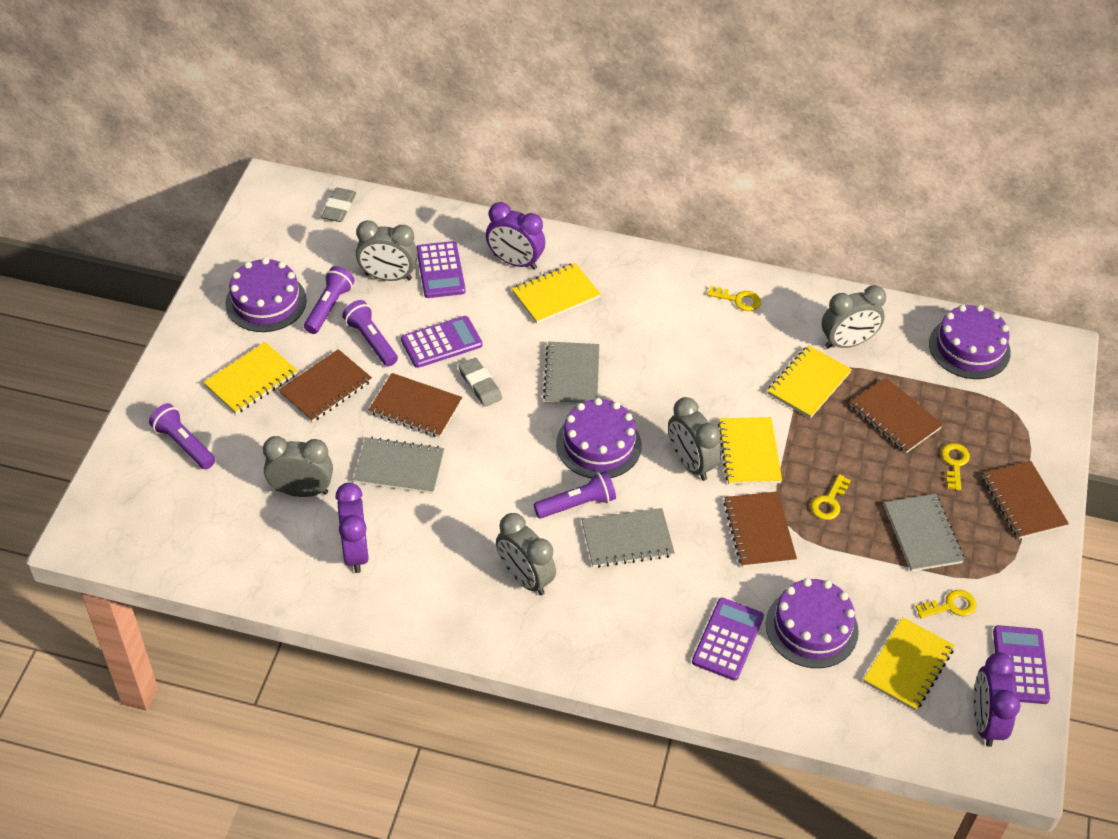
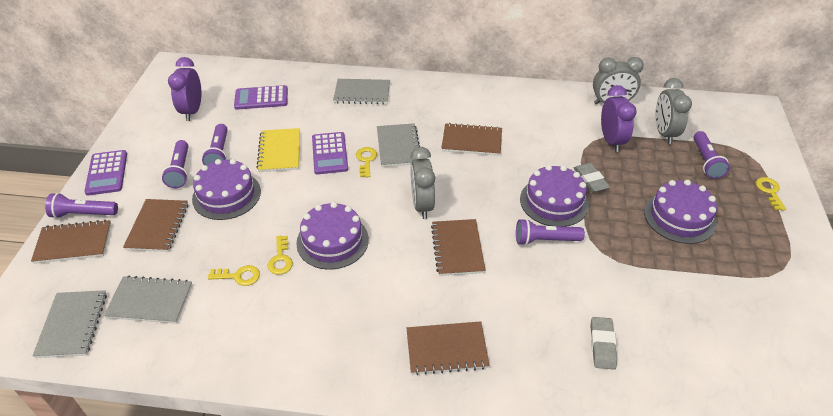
grey clock: [263,436,333,497] [356,220,418,281] [496,513,556,595] [668,397,721,481] [822,285,886,349] = 5 -> [410,147,435,219] [593,57,644,105] [655,78,692,144] = 3
purple calculator: [401,316,482,368] [417,241,466,298] [692,598,764,681] [993,625,1050,704] = 4 -> [84,150,127,196] [234,85,288,110] [312,132,348,174] = 3
purple clock: [335,482,369,573] [486,202,545,270] [973,652,1021,747] = 3 -> [168,57,201,121] [601,85,636,152] = 2
purple flashlight: [149,403,215,470] [304,266,355,334] [342,300,398,366] [533,471,616,518] = 4 -> [45,193,118,219] [162,140,188,188] [202,124,228,165] [516,219,585,246] [693,131,730,179] = 5
yellow notebook: [203,342,298,414] [512,263,601,324] [717,417,782,485] [767,345,852,418] [863,617,955,711] = 5 -> [256,128,300,172] = 1

